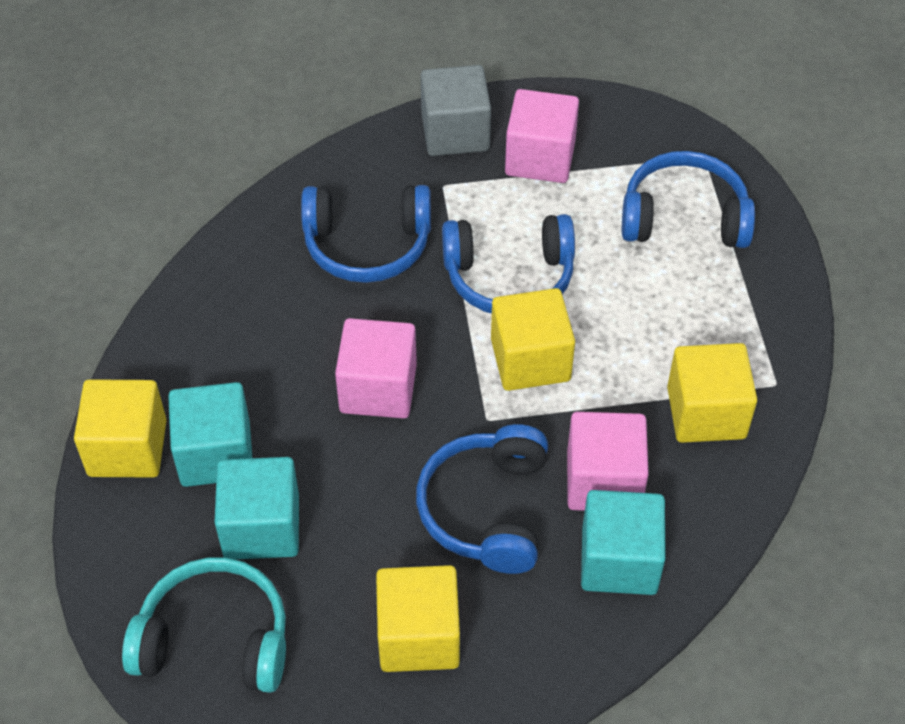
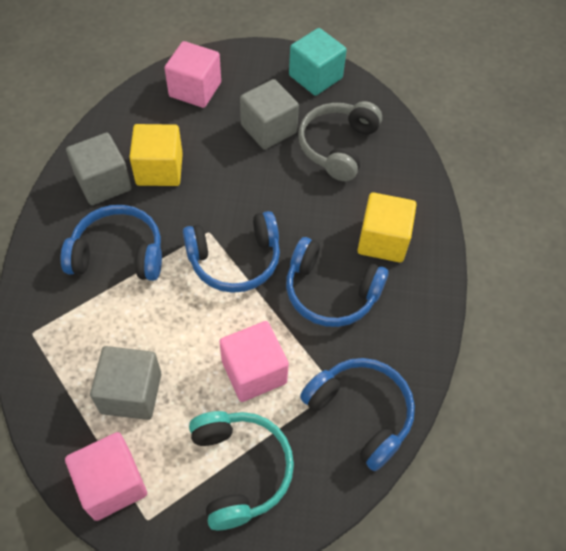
grey cube: [421,65,491,156] = 1 -> [66,133,132,205] [90,346,161,420] [240,79,299,150] = 3
grey headphones: none = 0 -> [299,101,382,181] = 1
turquoise cube: [168,382,252,487] [215,457,299,559] [581,490,666,595] = 3 -> [289,28,347,96] = 1
yellow cube: [74,379,166,478] [376,565,460,672] [491,288,575,391] [667,343,757,443] = 4 -> [129,124,183,186] [357,192,417,263] = 2

